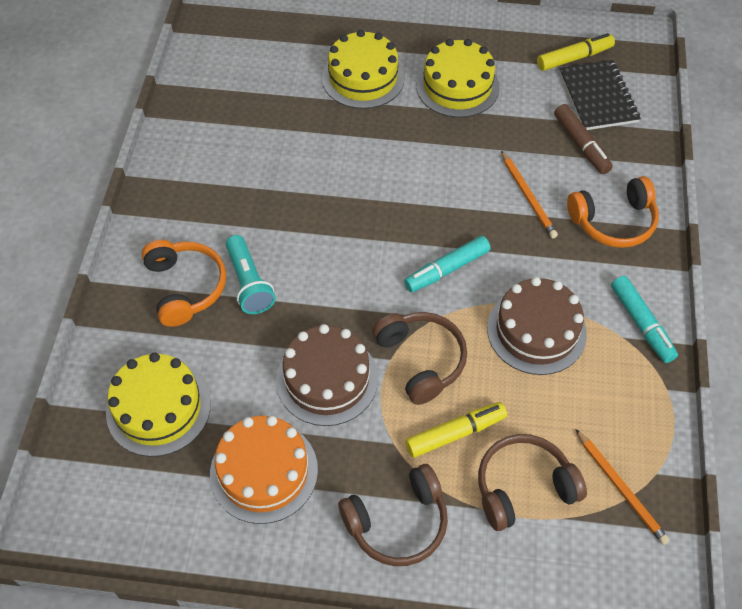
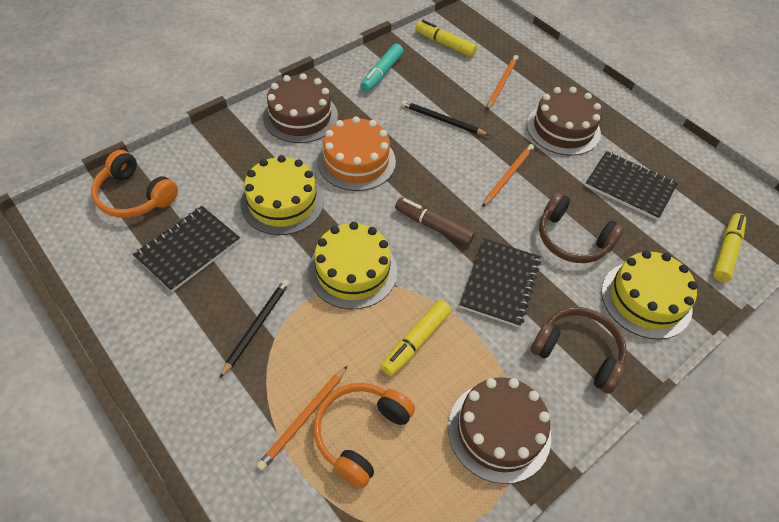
black notebook: [559,60,641,130] = 1 -> [133,206,240,292] [459,238,541,328] [585,151,678,220] = 3
black pencil: none = 0 -> [219,279,290,379] [401,100,489,135] = 2
brown cake: [276,324,378,426] [487,277,587,375] = 2 -> [263,73,338,143] [448,377,551,484] [527,87,602,156] = 3
brown headphones: [338,464,448,566] [372,312,467,405] [478,434,587,531] = 3 -> [531,307,627,394] [539,192,624,263] = 2
orange pencil: [501,151,558,238] [575,429,670,545] = 2 -> [257,366,347,471] [482,144,534,207] [487,55,519,110] = 3
turquoise flashlight: [226,235,276,314] = 1 -> none = 0
turquoise marker: [404,236,491,292] [611,276,678,363] = 2 -> [360,43,403,92] = 1
yellow marker: [405,402,507,458] [537,33,615,71] = 2 -> [381,300,451,376] [415,20,477,57] [713,213,746,282] = 3

